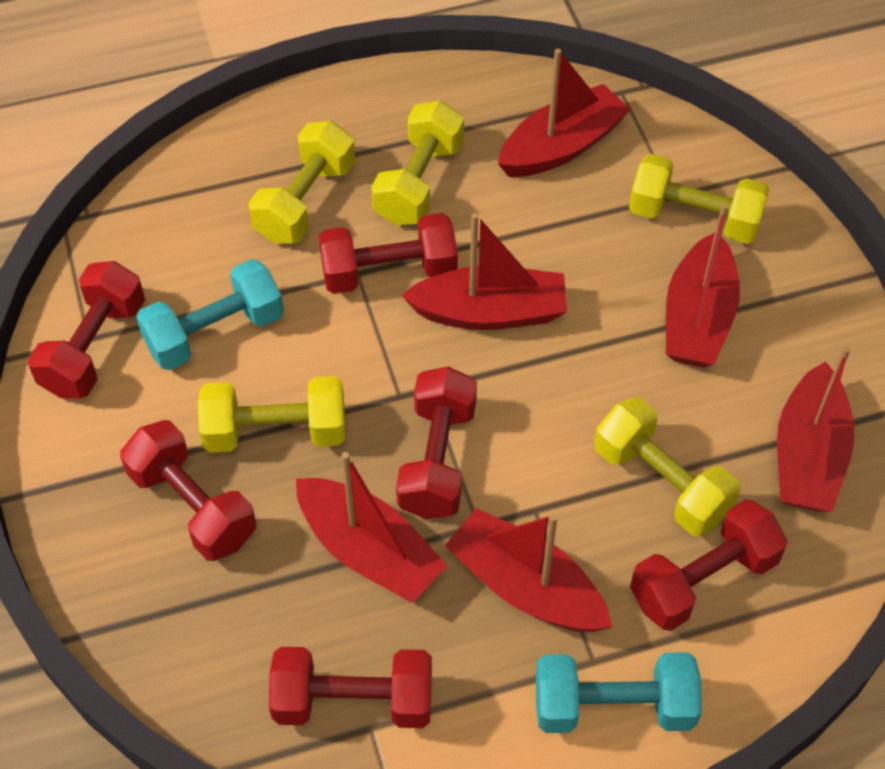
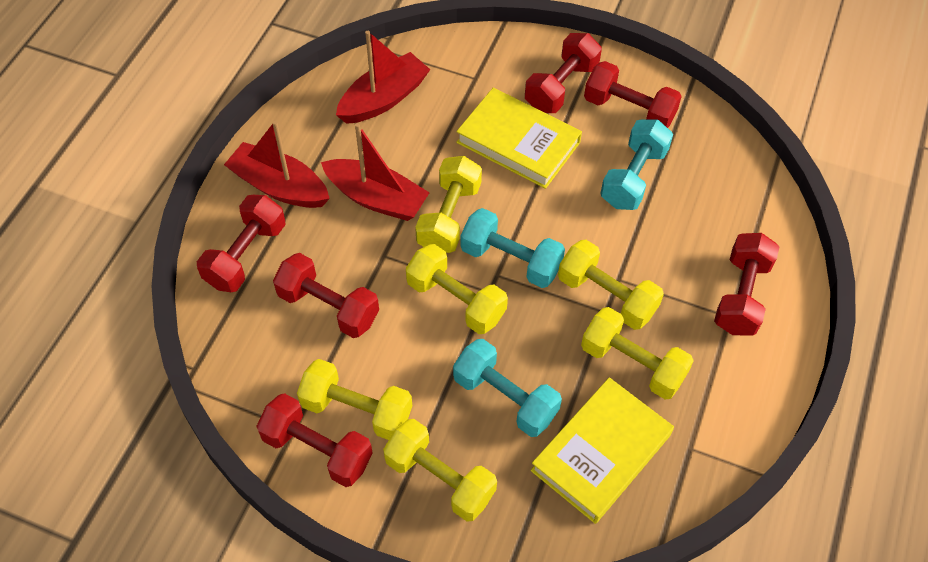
red boat: [296,452,448,603] [401,213,567,330] [445,508,612,632] [498,48,631,177] [666,204,740,367] [777,346,855,512] = 6 -> [224,121,330,208] [321,123,430,221] [336,31,430,124] = 3
turquoise dumbbell: [136,259,284,370] [536,652,702,733] = 2 -> [453,339,562,437] [460,208,565,288] [600,119,673,210] = 3
yellow book: none = 0 -> [456,88,582,189] [531,377,674,524] = 2
yellow dumbbell: [198,376,345,453] [248,121,355,244] [371,100,464,226] [594,398,741,536] [629,154,770,244] = 5 -> [297,359,412,440] [383,419,497,522] [406,244,508,334] [415,156,482,253] [558,240,664,330] [581,307,693,400] = 6

